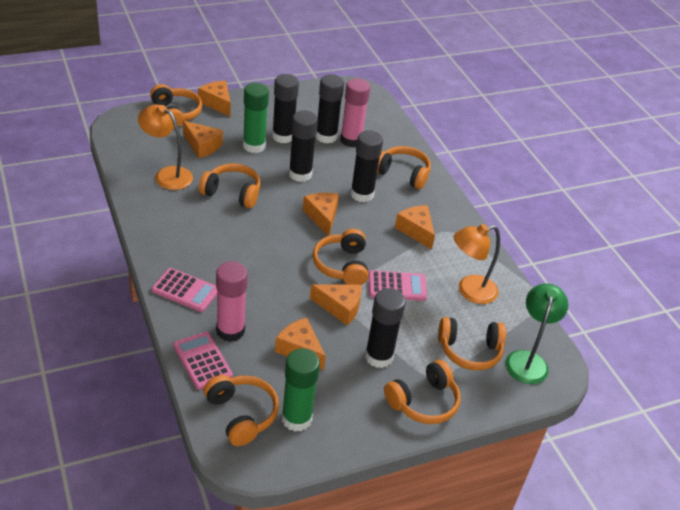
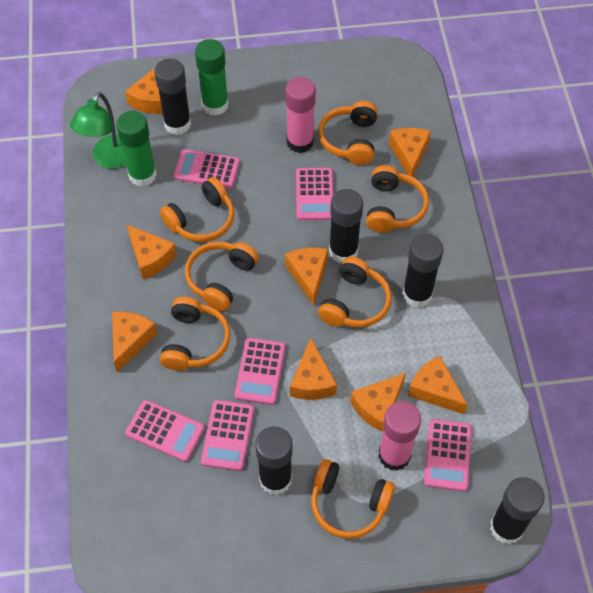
orange cheese: [183,121,223,158] [198,80,231,116] [275,318,326,370] [303,193,339,236] [310,284,362,325] [395,205,435,249] = 6 -> [112,311,157,372] [125,68,163,114] [126,224,177,279] [285,247,328,306] [290,338,337,400] [350,373,406,432] [389,128,431,177] [408,356,467,414] = 8
orange lamp: [138,104,193,190] [454,224,500,304] = 2 -> none = 0
pink calculator: [152,268,217,312] [174,332,233,390] [368,270,427,301] = 3 -> [125,400,205,462] [173,149,240,189] [201,400,254,471] [234,338,285,405] [296,168,333,220] [424,419,472,491] = 6

